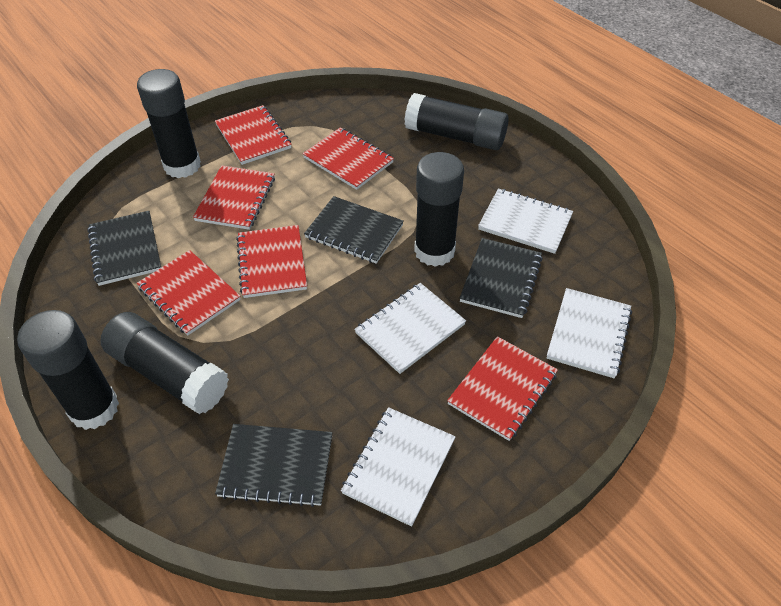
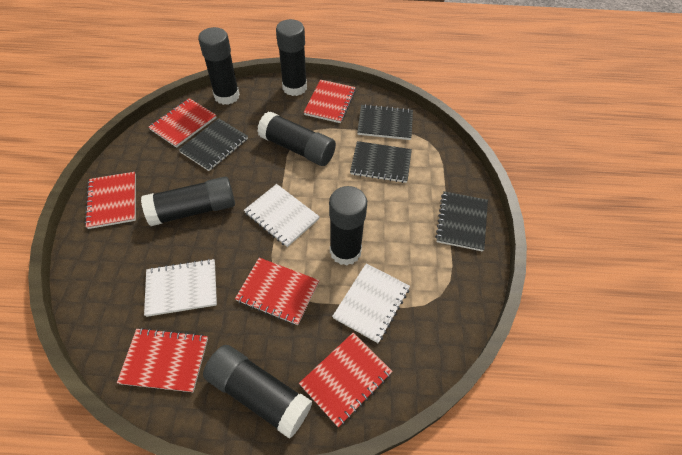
black glue stick: [17,310,119,430] [100,312,229,414] [137,69,201,178] [405,93,509,150] [414,152,464,267] = 5 -> [141,177,235,226] [198,27,240,105] [203,345,312,439] [257,111,336,166] [276,19,307,96] [329,186,367,266] = 6
white notebook: [341,407,456,527] [354,283,466,374] [478,189,573,254] [547,288,632,378] = 4 -> [144,259,217,317] [244,184,320,247] [332,263,410,343] = 3

